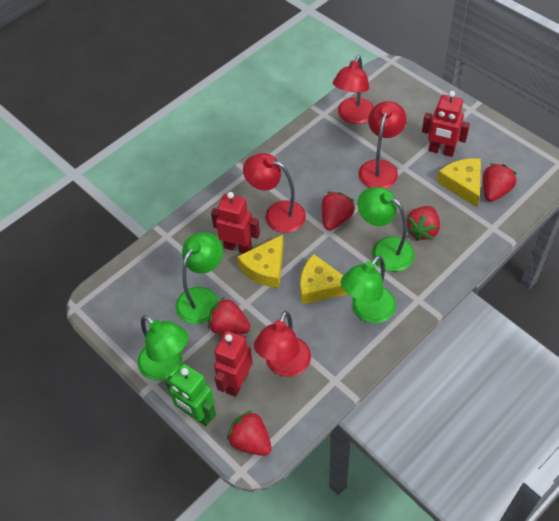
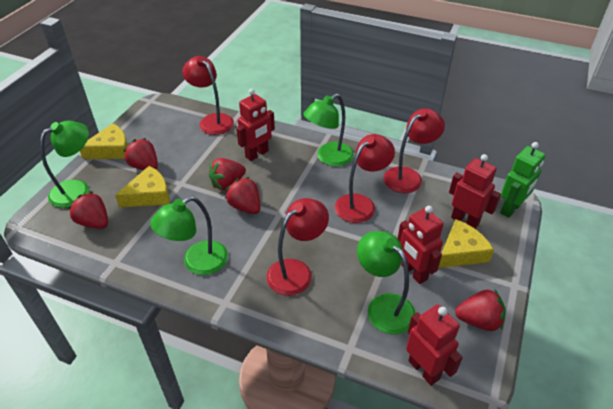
red robot: [211,192,260,253] [214,331,253,397] [422,91,470,157] = 3 -> [236,89,275,161] [397,206,444,284] [406,305,463,386] [449,154,501,229] = 4

